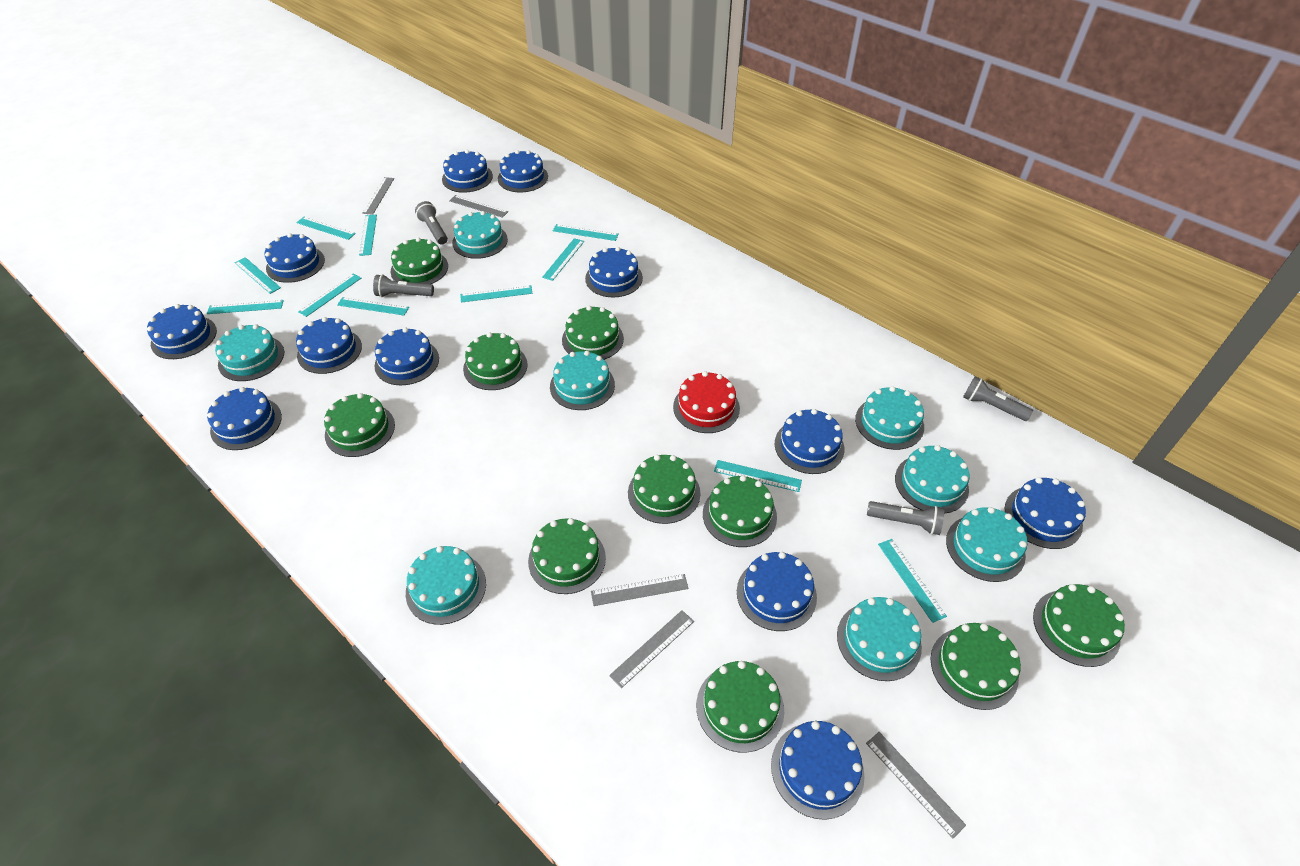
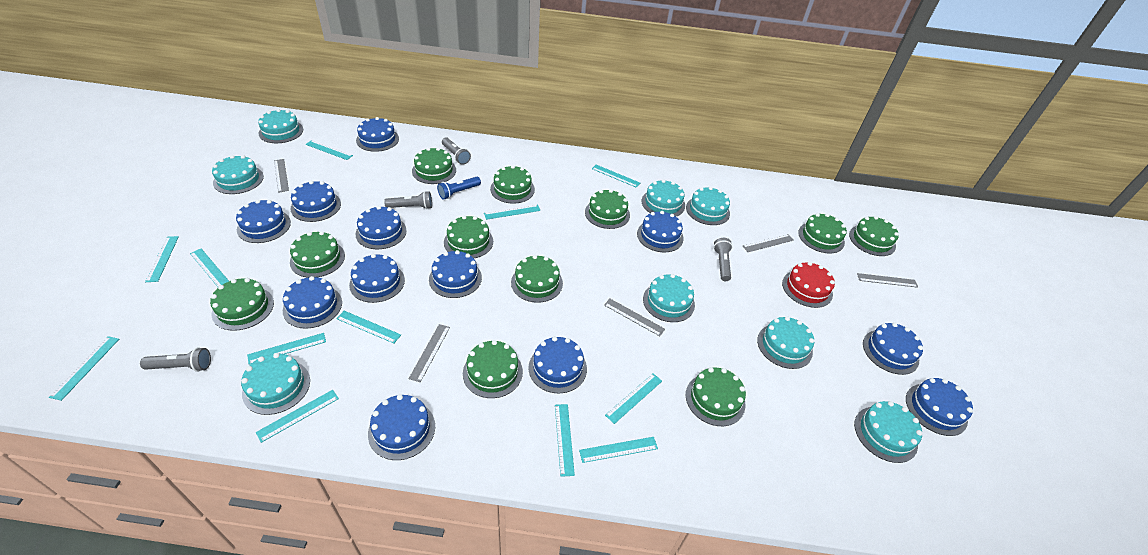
blue flashlight: none = 0 -> [437,177,481,200] = 1
green cake: [324,393,395,457] [391,237,448,284] [463,332,528,390] [528,518,606,594] [562,306,624,360] [628,455,701,524] [696,661,784,753] [703,475,777,547] [930,623,1021,710] [1033,584,1125,667] = 10 -> [210,278,274,331] [290,231,345,278] [412,147,456,184] [444,216,493,258] [463,340,523,398] [490,165,535,204] [511,255,563,303] [585,189,630,229] [686,368,746,426] [798,213,847,253] [849,216,899,256] = 11
turquoise ruler: [207,300,284,314] [235,257,281,294] [296,217,356,240] [298,274,361,317] [337,297,409,315] [359,215,377,256] [460,285,532,303] [542,238,584,281] [553,224,619,241] [714,460,802,492] [878,539,947,623] = 11 -> [49,336,119,401] [145,236,179,282] [190,249,229,287] [247,333,326,364] [256,390,339,443] [306,140,353,160] [336,311,401,343] [484,204,540,220] [555,404,575,477] [579,437,658,463] [592,165,640,188] [605,374,662,424] = 12

